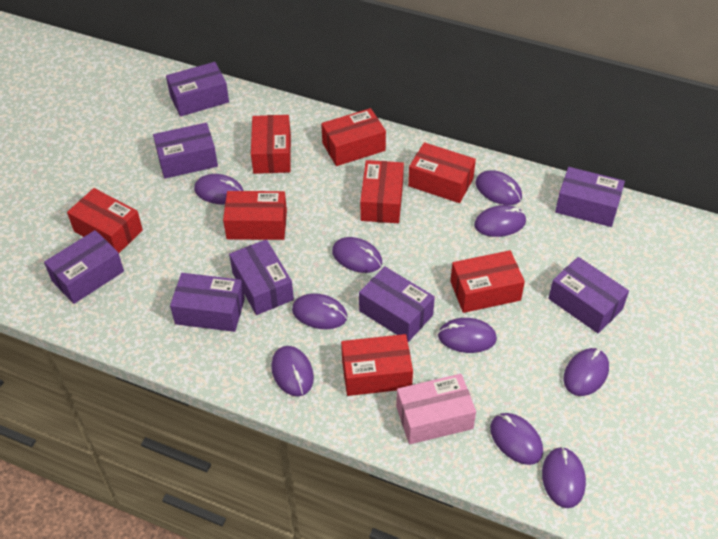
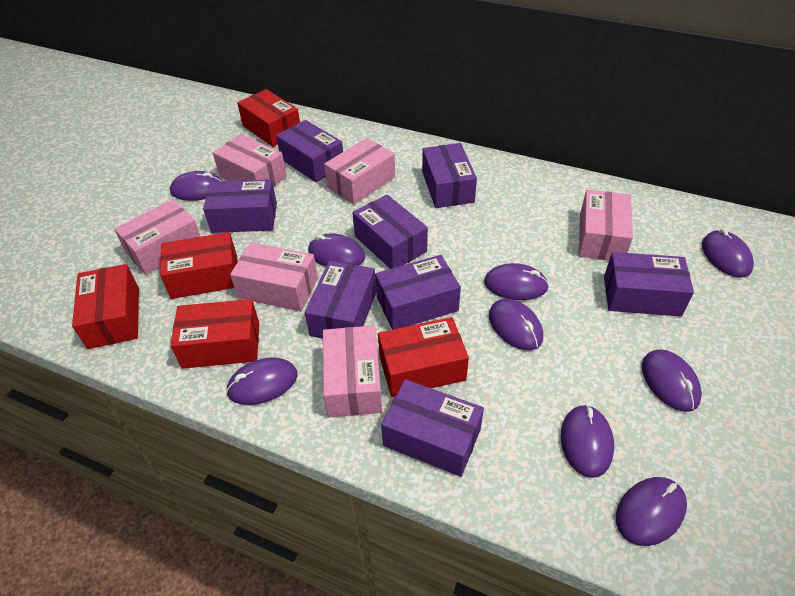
pink box: [396,374,476,444] = 1 -> [114,199,201,275] [213,134,287,187] [230,242,318,311] [323,325,382,417] [324,138,395,204] [579,190,633,260] = 6
purple mouse: [194,174,243,204] [271,346,314,396] [292,293,347,329] [332,237,382,273] [438,318,497,353] [474,205,526,237] [475,170,522,205] [490,413,543,465] [542,447,586,508] [563,348,609,396] = 10 -> [170,171,222,201] [226,357,298,405] [308,233,365,266] [484,263,549,300] [489,299,543,350] [561,404,614,478] [616,477,687,546] [642,349,702,412] [702,229,754,278] = 9
red box: [67,188,143,253] [223,191,287,240] [251,115,291,174] [321,108,386,166] [341,334,413,396] [360,160,404,223] [408,142,476,203] [450,250,525,313] = 8 -> [72,264,139,349] [160,232,238,299] [170,299,259,369] [237,89,300,147] [378,317,469,397] = 5

